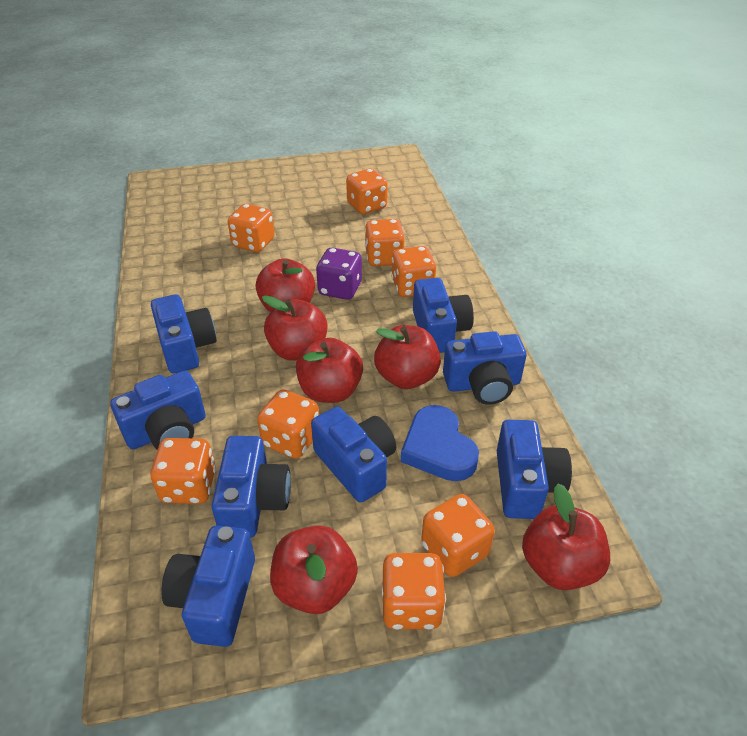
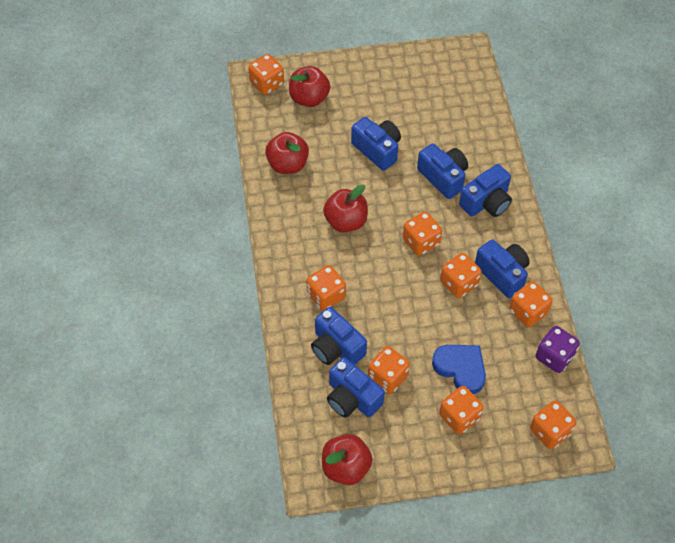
blue camera: [110,371,206,450] [151,294,217,374] [161,526,255,647] [212,436,291,538] [311,407,396,503] [413,278,474,353] [443,331,527,405] [497,420,572,519] = 8 -> [311,307,367,365] [327,357,385,418] [351,117,401,171] [417,143,468,199] [459,164,512,217] [475,239,530,298] = 6
red apple: [256,258,315,312] [262,295,328,361] [270,525,358,614] [296,338,363,403] [374,325,441,389] [522,483,610,590] = 6 -> [265,132,309,174] [289,66,330,107] [322,434,373,485] [323,185,368,233] = 4

